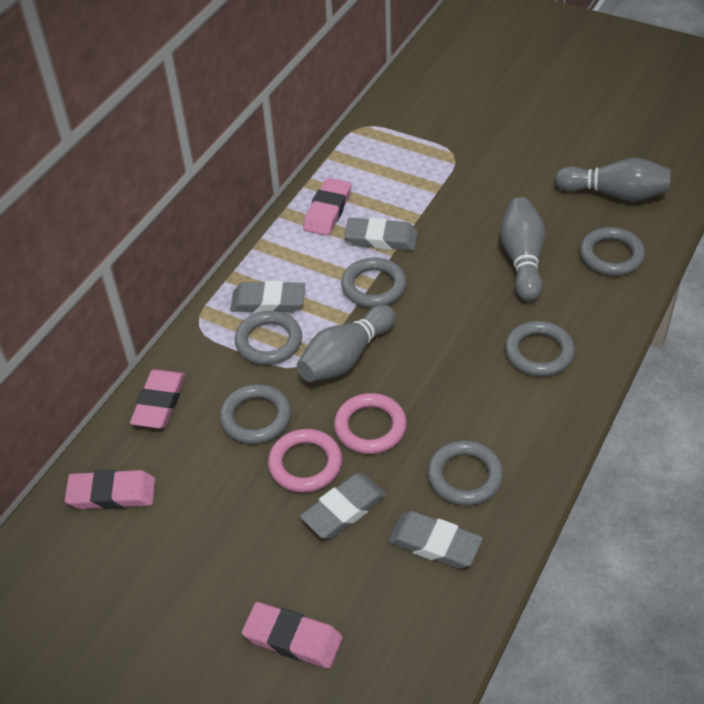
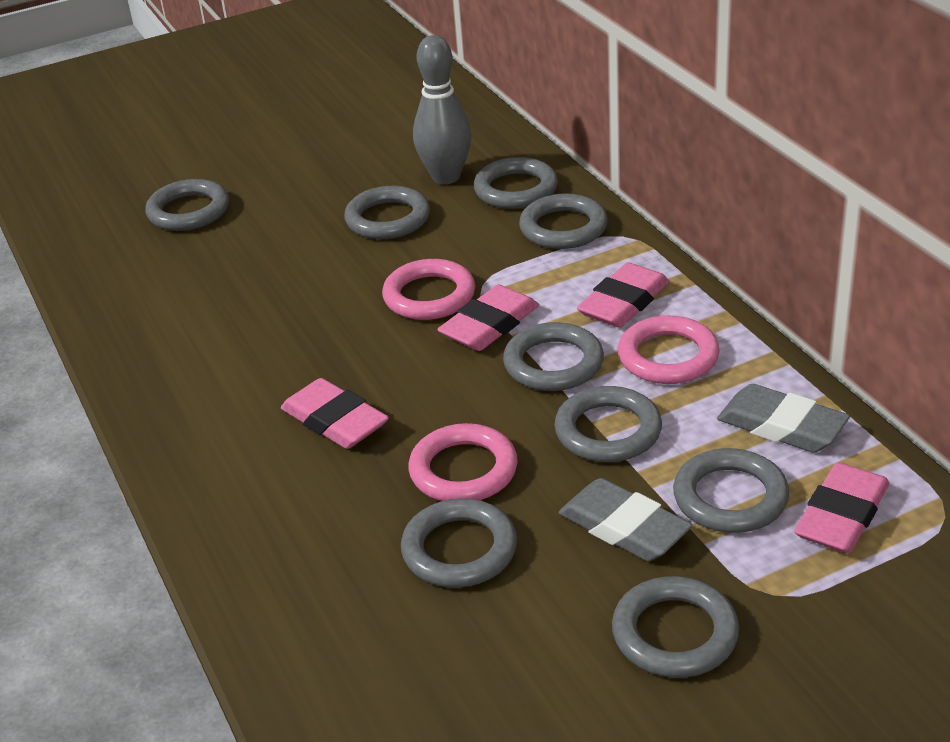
grey bowling pin: [297,305,396,382] [500,197,545,301] [555,158,671,201] = 3 -> [413,35,472,184] = 1
grey eraser: [230,281,305,313] [300,473,387,539] [344,218,418,251] [388,511,483,569] = 4 -> [559,478,692,561] [717,384,850,453] = 2
grey ring: [220,384,291,444] [235,311,302,365] [341,257,406,308] [428,440,503,506] [505,321,575,376] [580,227,645,276] = 6 -> [145,179,229,231] [344,186,430,239] [401,498,517,588] [474,157,558,209] [503,322,604,391] [519,194,608,249] [554,386,662,462] [612,576,739,678] [673,448,789,533] = 9
pink ring: [268,429,342,493] [334,393,407,454] = 2 -> [382,259,475,320] [408,423,518,501] [618,315,720,384] = 3

